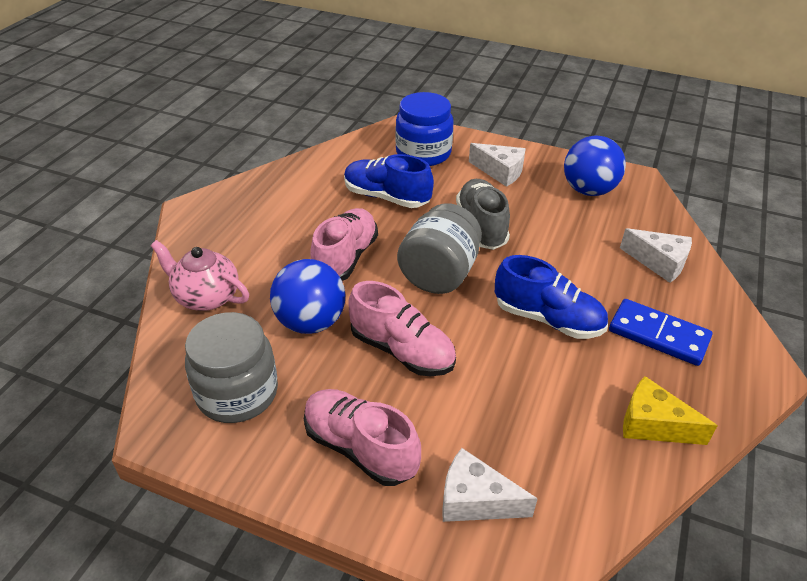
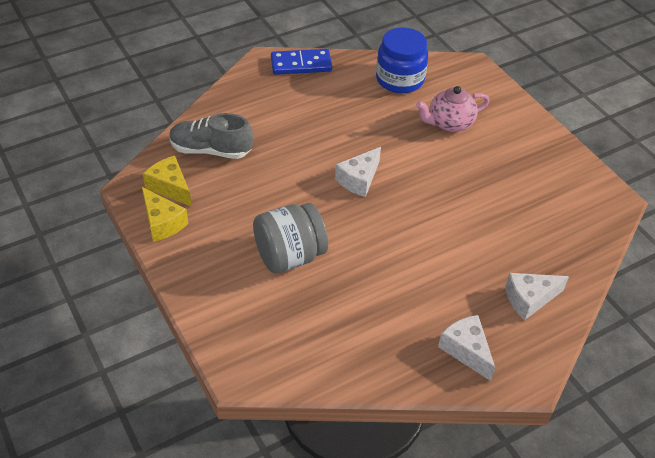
blue ball: [270,259,345,334] [564,136,626,196] = 2 -> none = 0
blue shoe: [344,154,434,208] [495,255,608,339] = 2 -> none = 0
grey jar: [185,312,278,423] [397,203,482,294] = 2 -> [253,203,328,273] = 1
pink shoe: [304,389,421,486] [310,208,378,281] [349,281,456,376] = 3 -> none = 0
yellow cheese: [623,376,718,445] = 1 -> [142,187,188,242] [143,156,192,207] = 2

